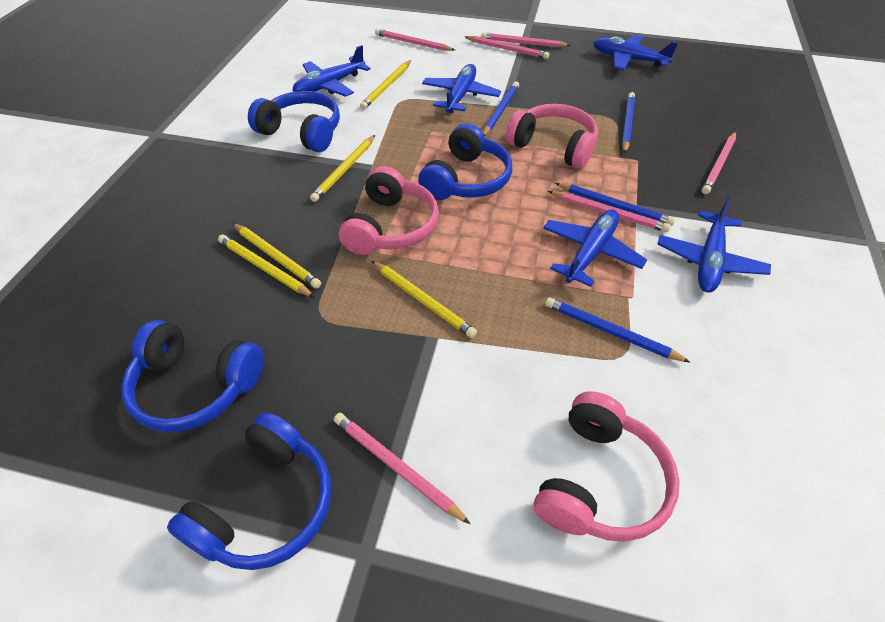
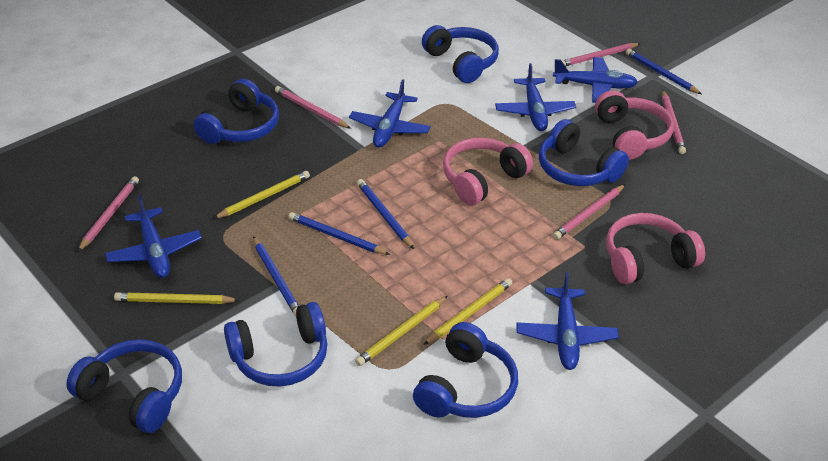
blue headphones: [121,320,264,432] [167,412,331,570] [248,91,340,152] [418,123,512,200] = 4 -> [66,339,182,433] [194,79,279,144] [224,302,328,387] [413,322,518,418] [422,25,499,83] [539,119,629,186] = 6
pink pencil: [334,413,471,524] [375,29,455,51] [465,36,549,59] [481,32,571,47] [548,191,671,232] [702,132,736,194] = 6 -> [78,176,139,252] [275,86,351,129] [553,184,625,240] [562,43,641,66] [662,90,686,154] = 5
yellow pencil: [218,235,314,297] [233,223,321,289] [310,135,375,202] [360,60,411,109] [372,261,477,338] = 5 -> [114,292,239,304] [213,171,310,219] [355,296,448,366] [424,278,512,345] = 4

